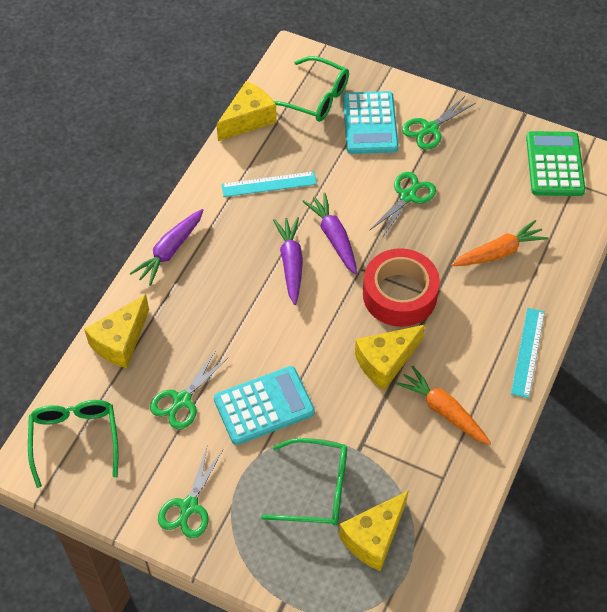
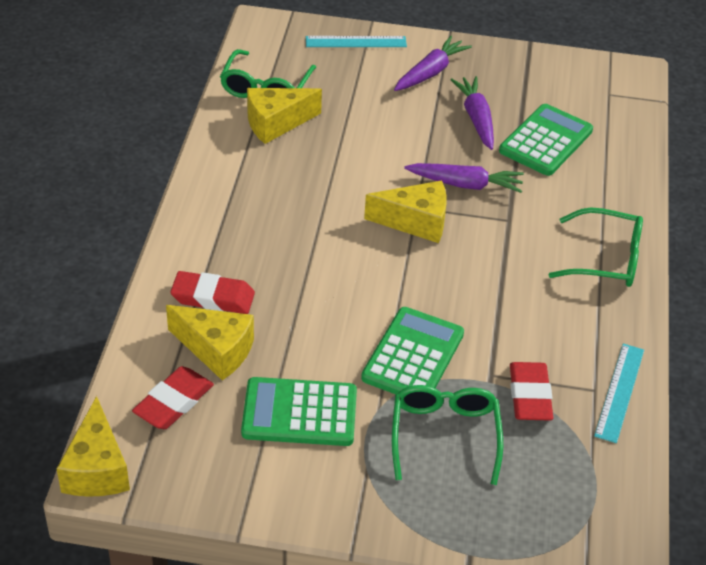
green calculator: [526,131,585,196] = 1 -> [241,377,357,446] [361,307,464,394] [499,104,593,176] = 3
green scissors: [150,350,229,429] [158,447,223,538] [369,172,436,238] [402,96,475,150] = 4 -> none = 0
orange carrot: [395,366,491,445] [451,220,549,266] = 2 -> none = 0
red eraser: none = 0 -> [132,366,214,429] [170,271,255,314] [510,362,553,421] = 3
red tape: [363,248,440,327] = 1 -> none = 0
turquoise calculator: [214,366,315,445] [343,91,399,154] = 2 -> none = 0

